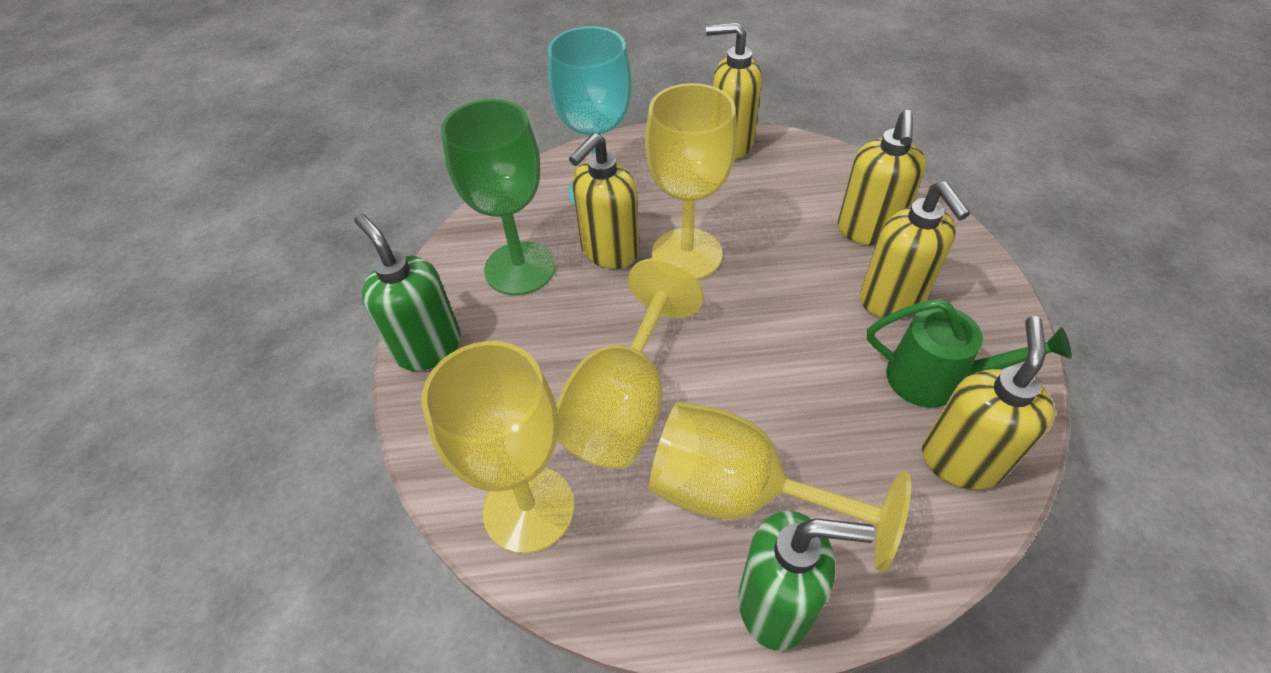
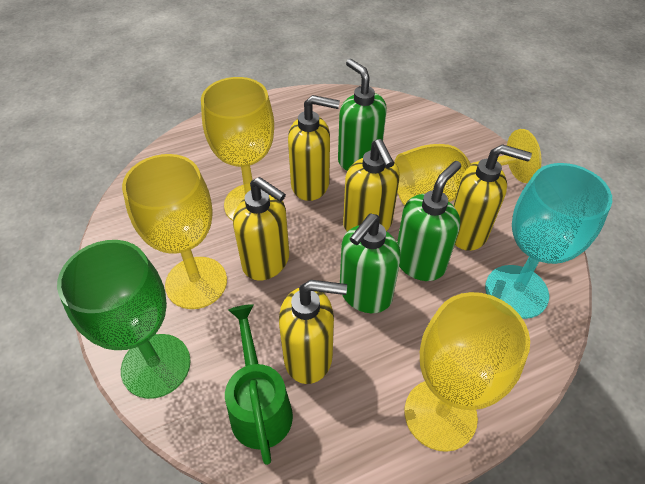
green soap dispenser: [354,213,461,371] [738,511,875,651] = 2 -> [338,59,387,171] [340,214,401,313] [397,161,461,281] = 3

